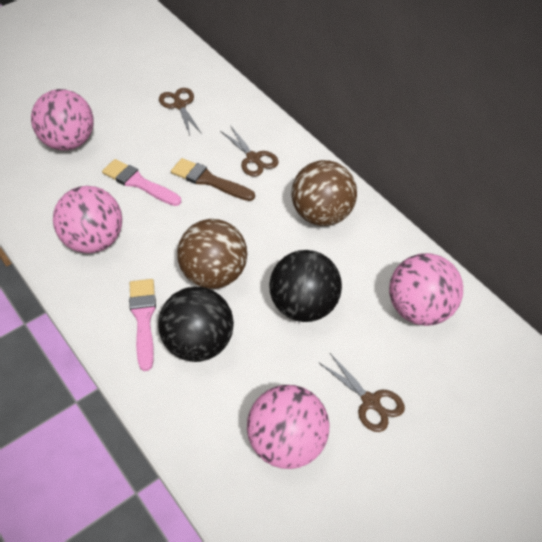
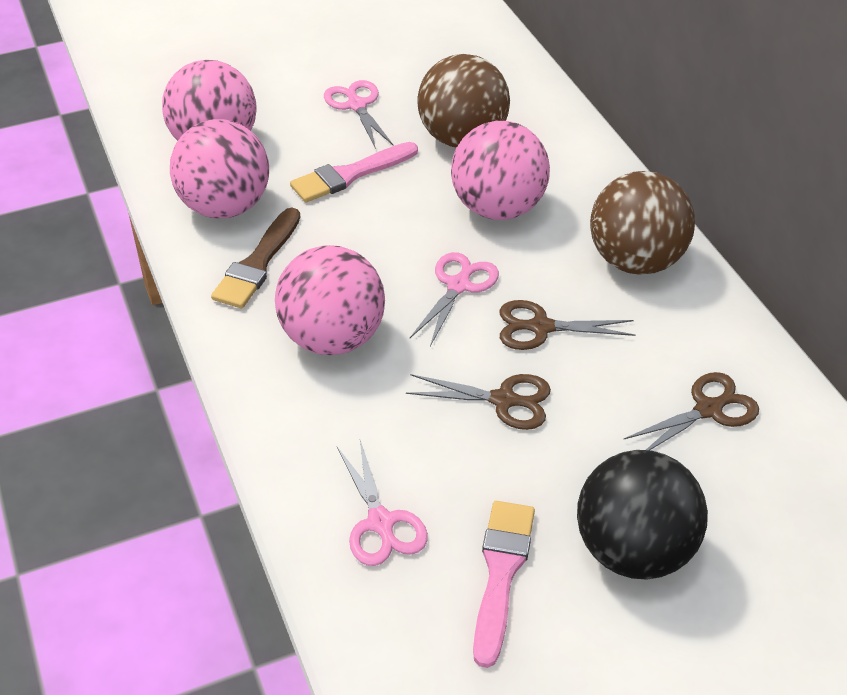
black ball: [158,287,234,362] [269,250,342,322] = 2 -> [577,450,708,580] = 1
pink scissors: none = 0 -> [324,80,394,149] [337,440,428,566] [410,252,499,346] = 3

